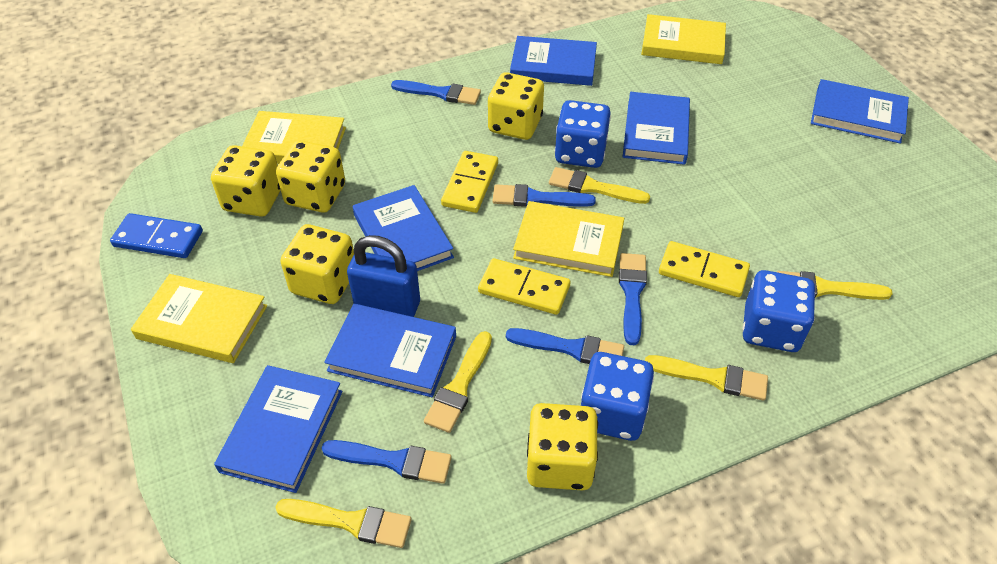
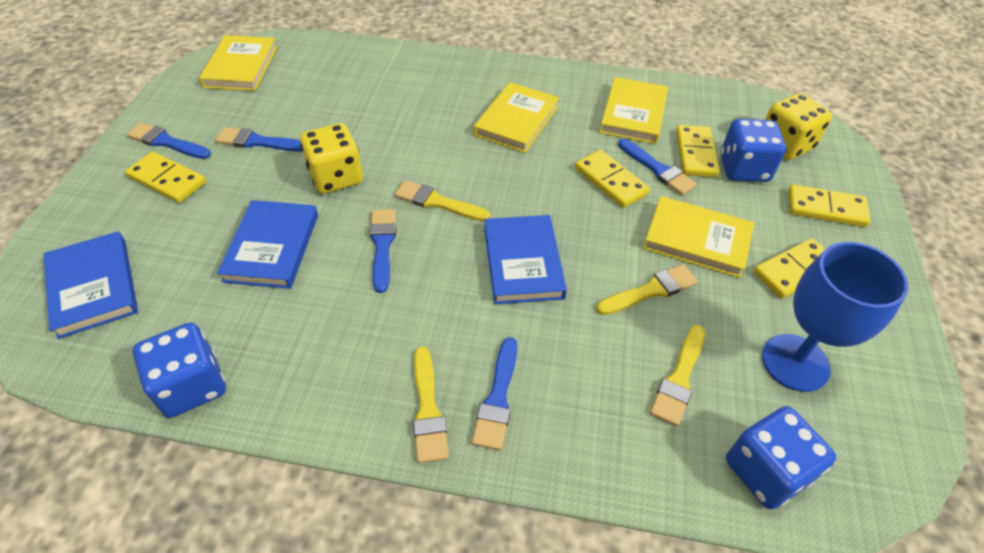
blue book: [214,365,342,493] [324,304,456,397] [353,185,454,271] [510,36,597,86] [623,92,690,165] [811,79,909,144] = 6 -> [44,231,138,339] [217,200,318,289] [484,215,567,304] = 3
blue domino: [110,213,203,258] = 1 -> none = 0
blue goblet: none = 0 -> [762,242,908,392] = 1
blue padlock: [347,235,420,317] = 1 -> none = 0
yellow brush: [275,499,412,548] [424,331,492,433] [549,167,650,204] [645,355,768,401] [777,271,893,300] = 5 -> [395,180,490,221] [413,346,449,463] [596,264,698,315] [650,325,705,426] = 4
yellow dice: [211,145,281,217] [276,140,345,213] [280,224,354,304] [488,72,544,140] [527,403,598,491] = 5 -> [300,123,363,194] [765,93,832,160] = 2
yellow domino: [441,151,498,213] [478,258,570,315] [659,241,750,297] = 3 -> [125,152,206,203] [575,150,650,208] [676,125,720,177] [753,238,825,299] [788,184,871,227] = 5

